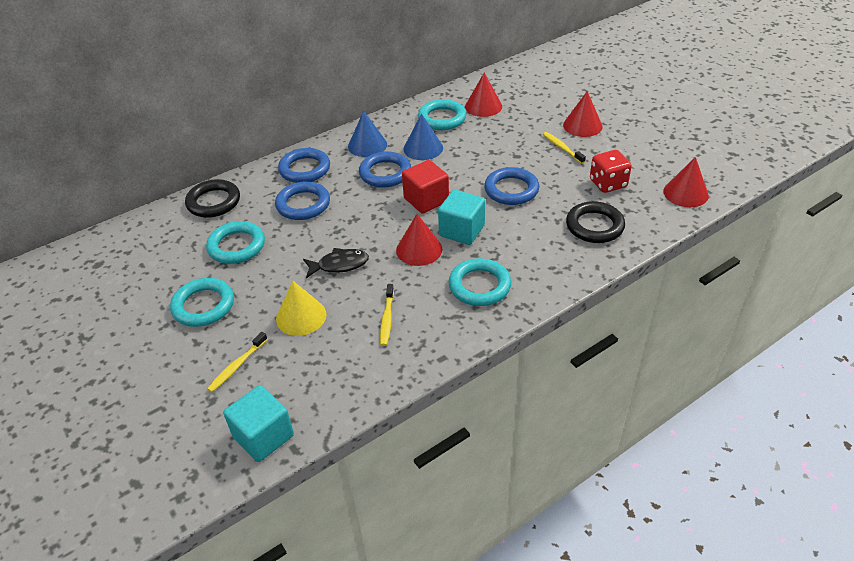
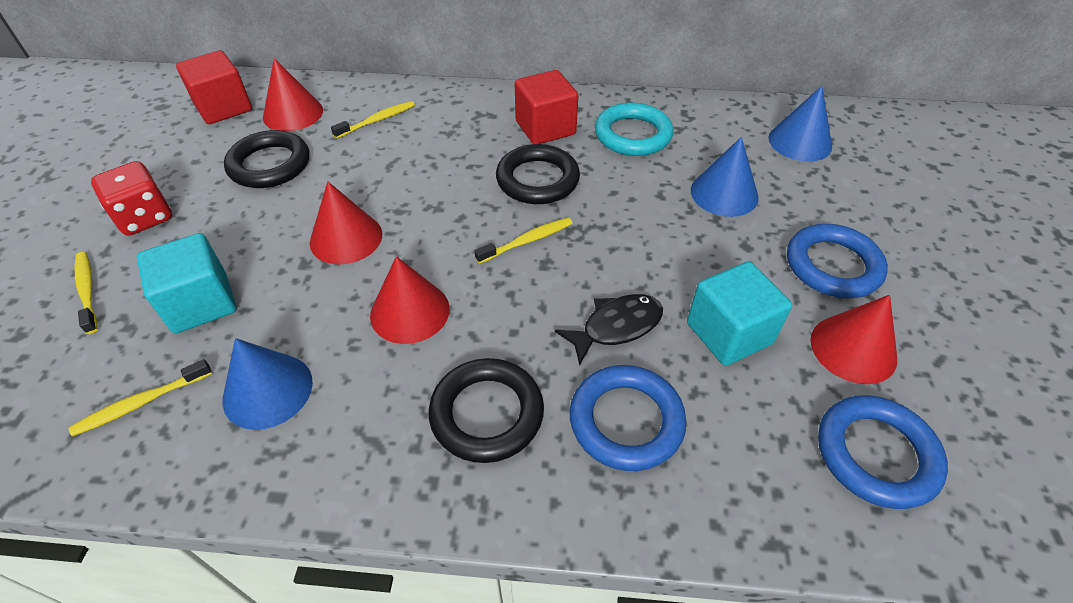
black ring: [185,179,240,218] [566,201,625,243] = 2 -> [224,130,309,188] [429,358,544,463] [496,144,580,204] = 3
blue cone: [348,111,387,157] [404,113,443,160] = 2 -> [223,338,313,430] [691,137,759,217] [768,86,832,162] = 3
blue ring: [275,181,330,220] [278,148,330,183] [359,151,411,188] [484,167,539,205] = 4 -> [570,365,687,471] [787,224,888,298] [818,395,948,509] = 3
red cube: [402,160,449,214] = 1 -> [176,50,252,124] [515,70,578,144] = 2
turquoise ring: [170,278,234,327] [206,221,265,264] [418,99,466,130] [449,258,511,306] = 4 -> [595,103,673,156] = 1
yellow cone: [276,281,326,336] = 1 -> none = 0
yellow toothbrush: [207,332,268,392] [380,284,394,346] [543,132,586,164] = 3 -> [69,359,212,436] [75,252,97,334] [331,101,415,139] [475,217,573,264] = 4

